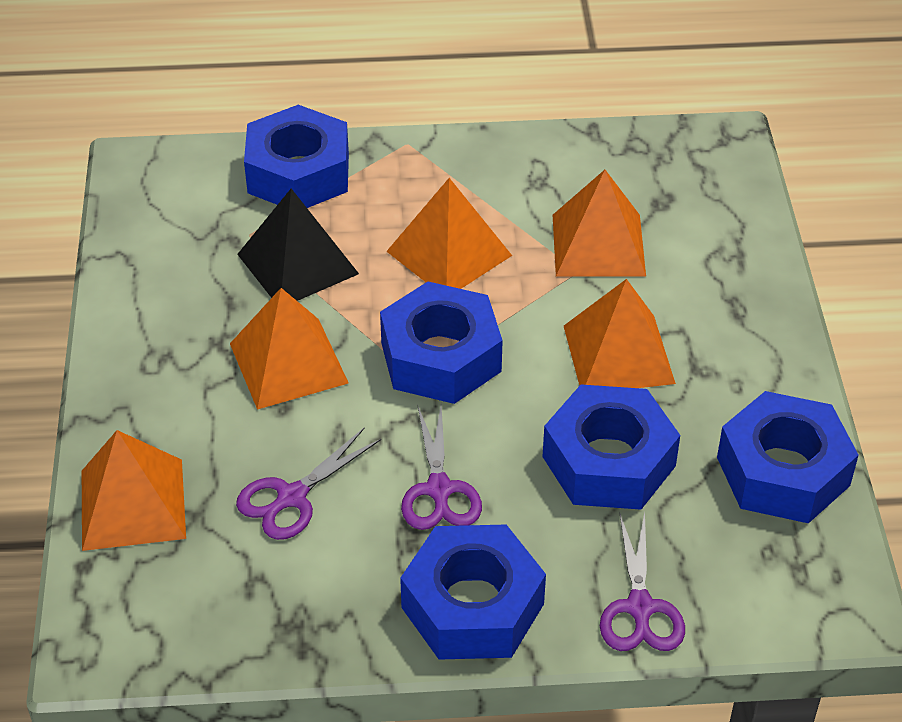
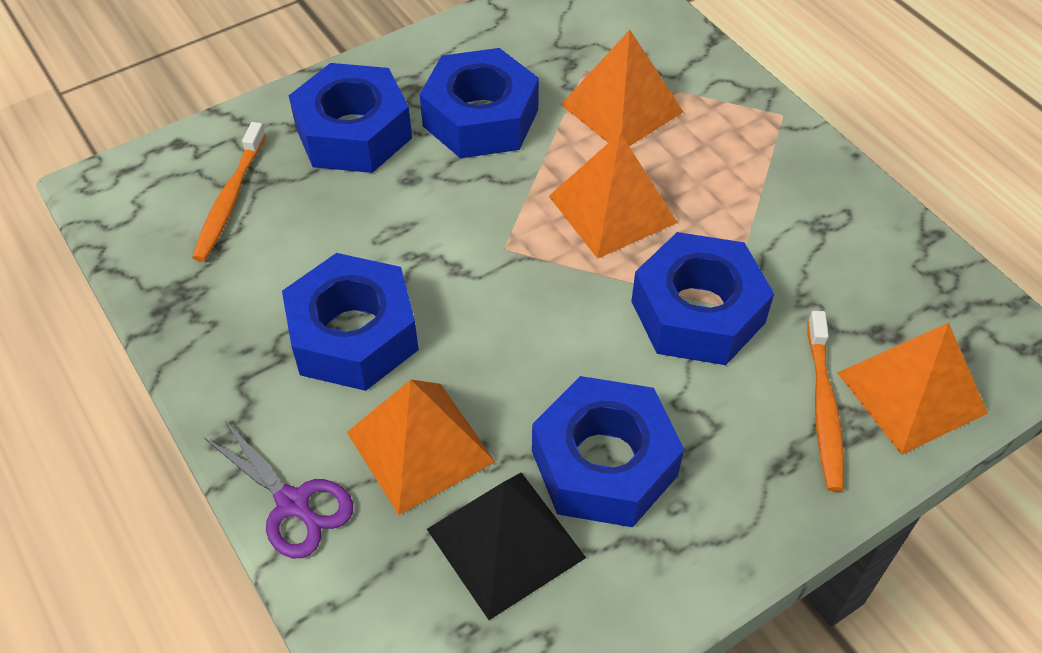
orange pyramid: [82,430,186,551] [230,288,349,410] [386,178,512,289] [553,170,646,277] [564,279,676,388] = 5 -> [347,379,495,515] [549,133,678,259] [561,30,683,146] [838,323,988,455] = 4
orange toothbrush: none = 0 -> [192,122,266,262] [808,311,844,492] = 2
purple scissors: [236,427,381,540] [401,406,482,530] [600,512,685,651] = 3 -> [204,419,353,558] = 1

